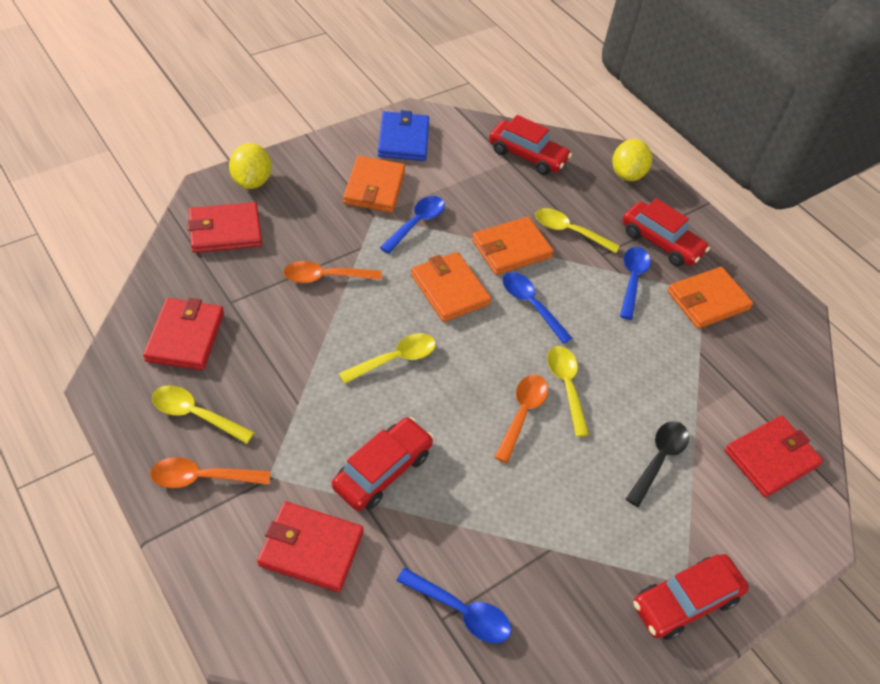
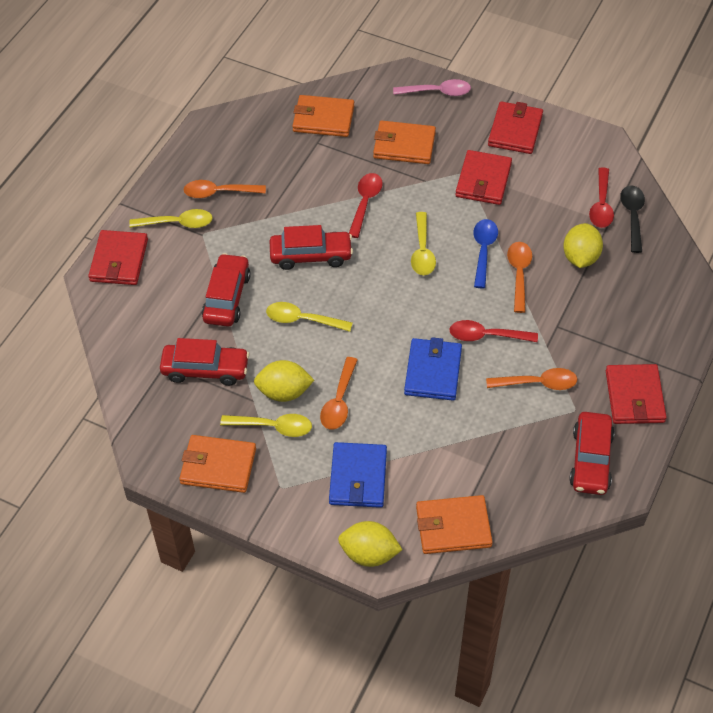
blue spoon: [380,196,445,254] [396,568,511,643] [503,272,572,344] [620,247,650,320] = 4 -> [473,219,498,289] = 1
blue wallet: [378,110,429,161] = 1 -> [329,442,387,508] [404,337,462,401] = 2
orange spoon: [150,457,271,488] [283,261,382,283] [494,375,548,463] = 3 -> [183,180,266,198] [320,357,358,430] [486,368,577,390] [507,242,532,313] = 4
pink spoon: none = 0 -> [393,79,471,96] = 1
red spoon: none = 0 -> [349,173,383,238] [449,320,538,342] [589,167,614,228] = 3
yellow lemon: [229,143,272,189] [612,139,652,181] = 2 -> [254,360,314,402] [338,521,402,567] [563,223,603,268] = 3

